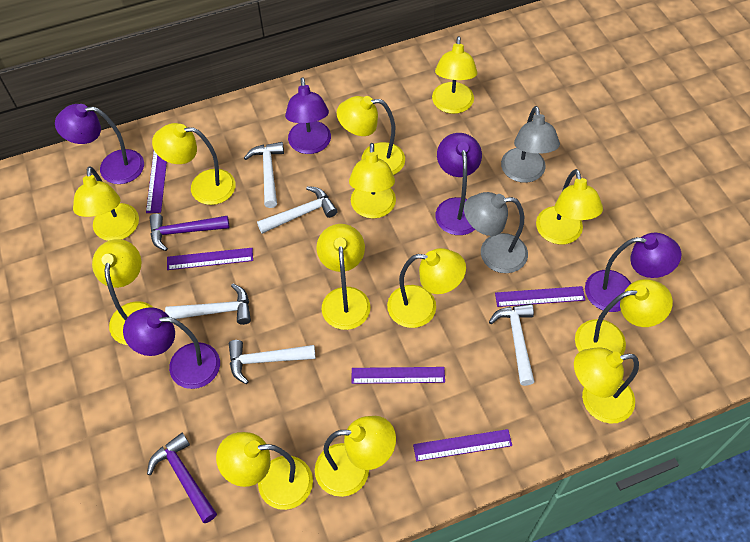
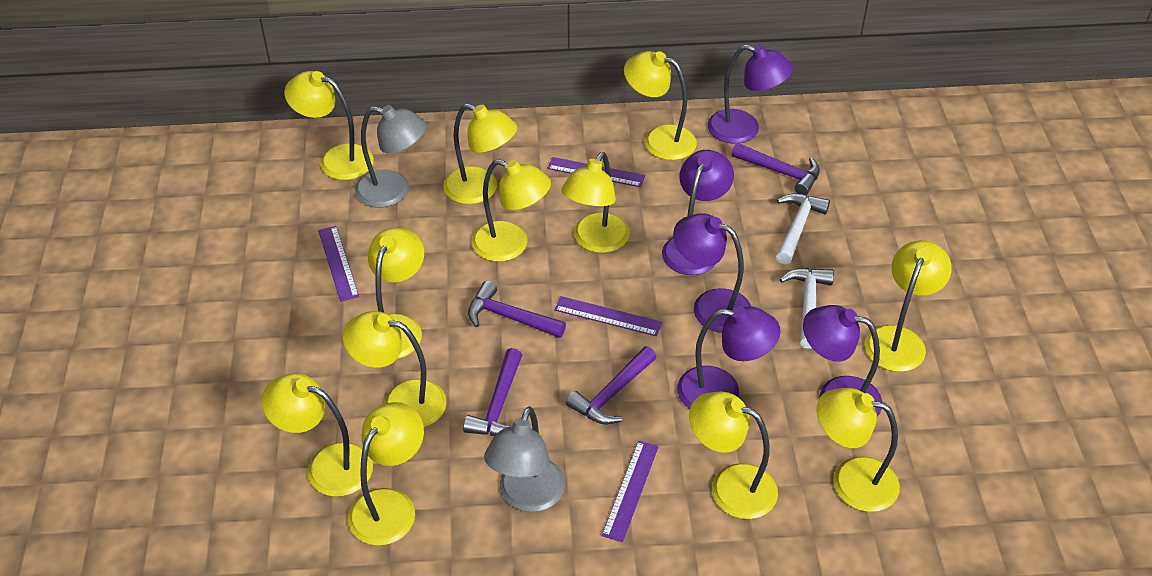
purple hammer: [147,433,217,523] [149,214,229,251] = 2 -> [463,348,522,436] [468,281,566,338] [566,346,656,424] [732,143,820,194] = 4
purple ruler: [146,151,167,213] [167,248,253,270] [352,367,445,384] [413,429,512,461] [495,286,585,307] = 5 -> [318,226,359,302] [547,157,645,187] [555,296,662,336] [602,441,658,542] = 4
white hammer: [165,284,251,325] [229,340,316,384] [244,142,284,208] [257,186,337,234] [489,304,534,386] = 5 -> [776,193,830,264] [780,268,834,349] = 2
yellow lamp: [73,166,139,241] [92,239,154,345] [152,123,236,205] [216,432,313,510] [315,416,396,497] [317,224,370,330] [337,96,405,175] [349,143,396,219] [387,248,466,328] [432,36,478,114] [536,169,603,244] [574,347,639,424] [575,279,673,355] = 13 -> [261,373,373,497] [284,71,374,180] [342,311,447,427] [348,402,424,546] [368,228,424,359] [443,104,517,204] [472,159,551,262] [561,152,630,253] [624,51,697,160] [689,391,778,519] [816,388,900,512] [865,240,952,372] = 12

